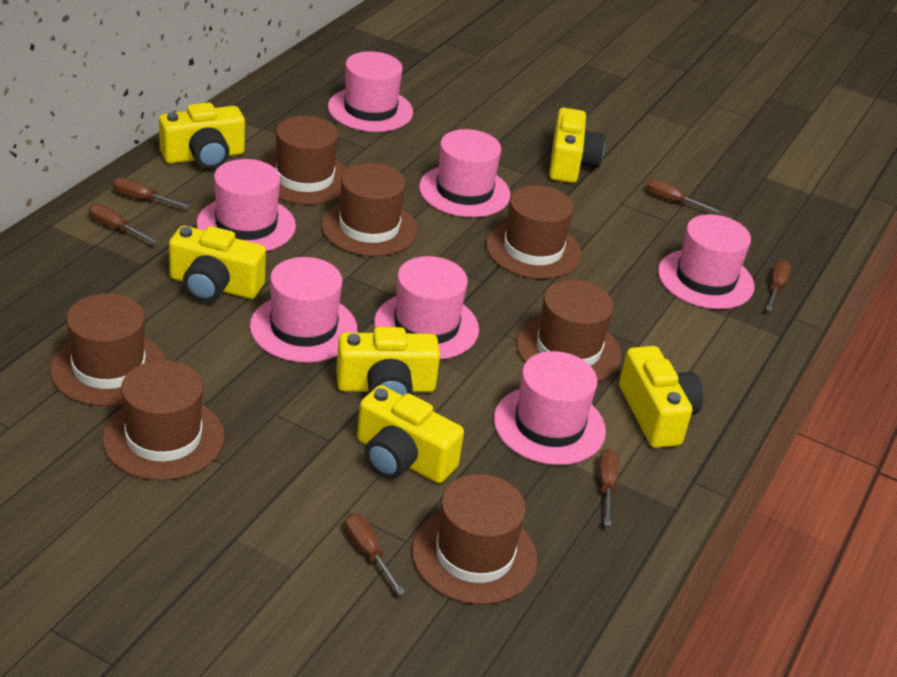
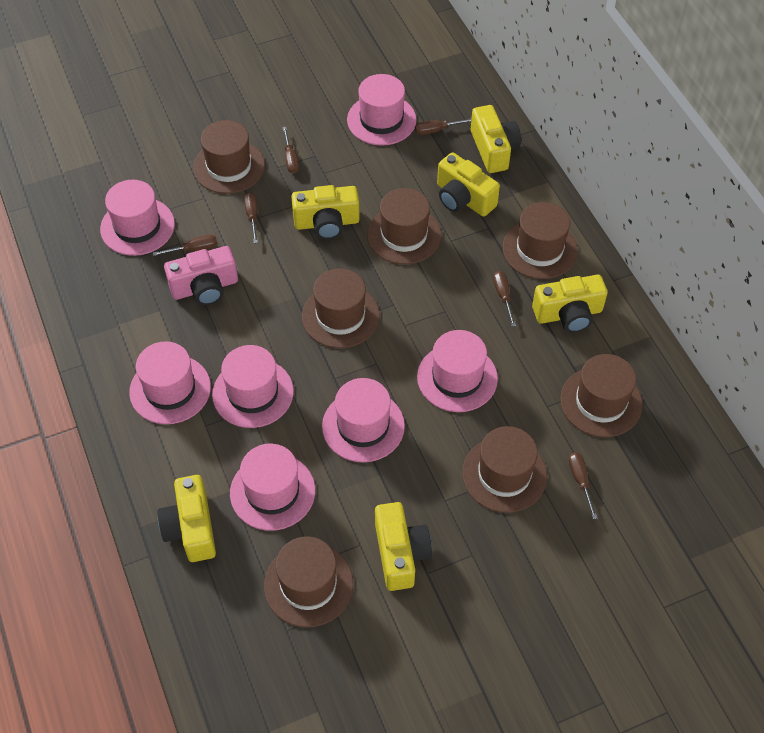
pink camera: none = 0 -> [164,246,238,305] = 1

